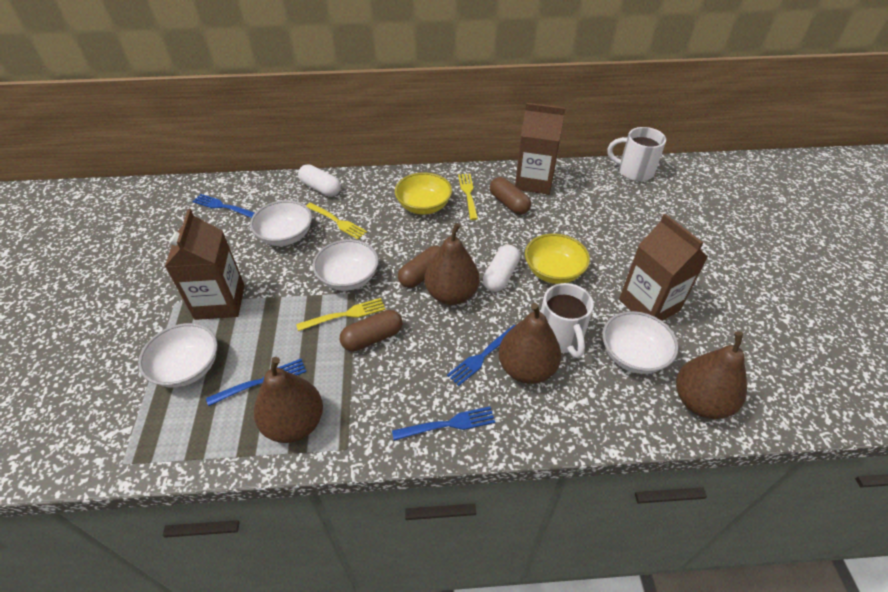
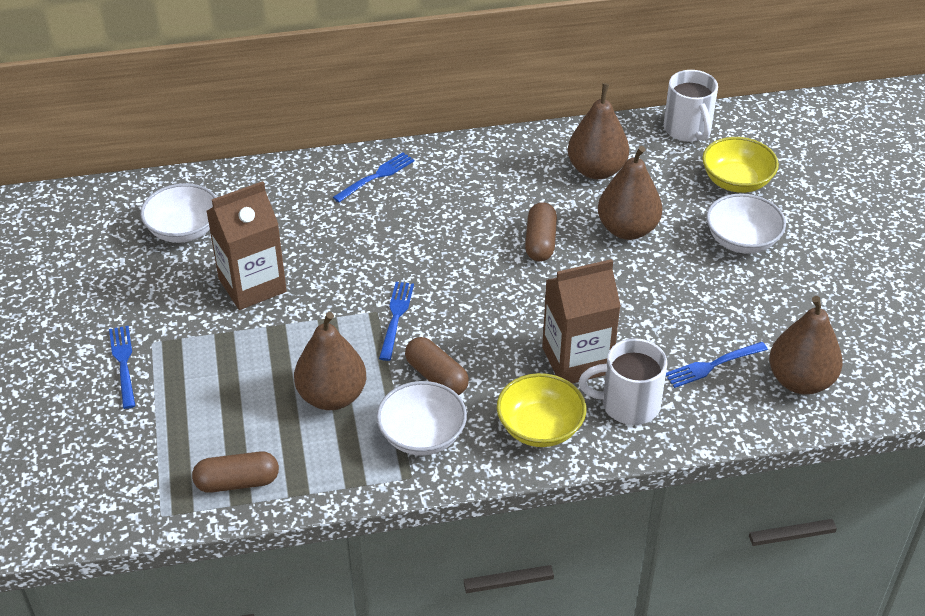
brown carton: [165,209,245,320] [515,103,566,195] [619,214,708,321] = 3 -> [206,181,287,310] [542,259,621,383] = 2
white bowl: [138,323,218,387] [250,200,312,246] [313,240,379,291] [602,311,678,374] = 4 -> [140,183,217,243] [377,381,467,456] [706,193,786,254] = 3
white capsule: [298,164,341,197] [483,245,520,292] = 2 -> none = 0
yellow fork: [296,298,386,331] [306,203,367,239] [458,174,478,220] = 3 -> none = 0

